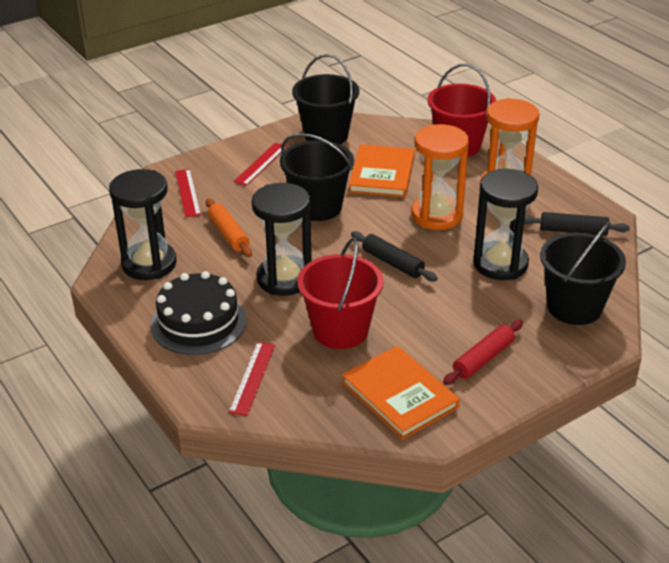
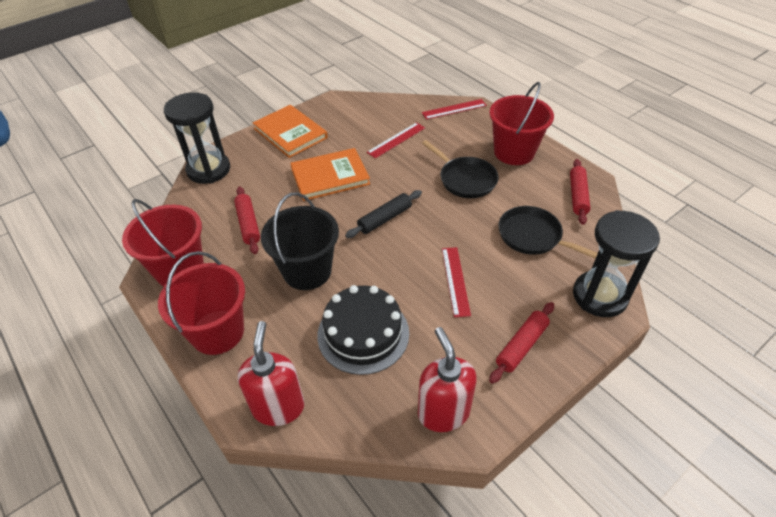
black bucket: [280,133,354,221] [292,54,359,144] [540,222,626,325] = 3 -> [261,193,339,290] = 1
black hourglass: [109,169,177,280] [252,183,312,296] [473,169,538,280] = 3 -> [164,92,230,184] [573,210,660,317] = 2
black pan: none = 0 -> [422,140,499,198] [498,206,598,259] = 2
black rolling pin: [351,231,438,282] [524,212,630,236] = 2 -> [345,190,422,238] = 1
orange hourglass: [411,124,469,230] [480,98,540,182] = 2 -> none = 0
orange rolling pin: [206,199,252,257] = 1 -> none = 0
red bucket: [297,237,384,349] [427,64,496,157] = 2 -> [122,199,204,286] [158,251,245,355] [489,82,554,165] = 3
red rolling pin: [443,320,523,385] = 1 -> [234,187,260,254] [489,302,554,384] [570,159,591,225] = 3
red soap dispenser: none = 0 -> [238,321,304,426] [418,327,477,432] = 2

